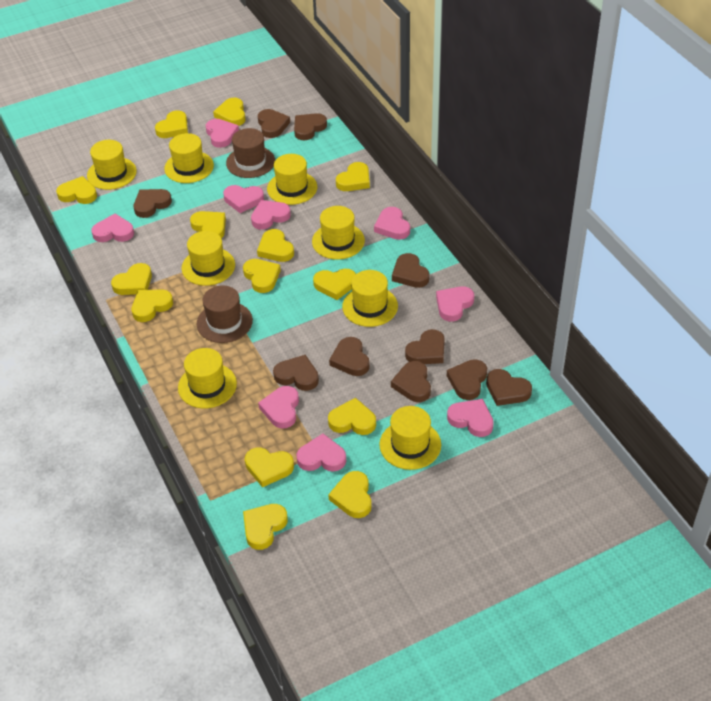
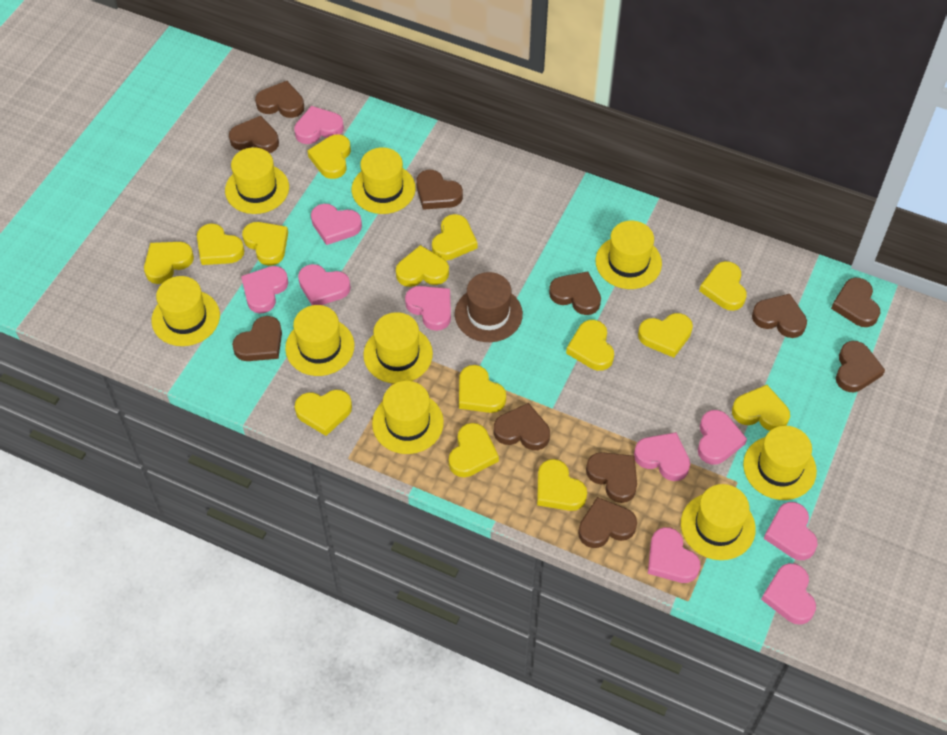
brown hat: [197,285,253,343] [226,128,275,178] = 2 -> [455,272,523,342] = 1
brown heart: [134,189,172,218] [258,109,290,138] [273,355,319,391] [294,113,327,140] [329,337,370,376] [391,361,431,402] [392,253,429,288] [405,329,445,364] [447,359,487,400] [486,369,532,406] = 10 -> [229,116,279,153] [232,316,282,361] [255,81,304,118] [416,170,463,210] [494,403,550,450] [549,272,601,315] [578,497,637,548] [586,452,637,503] [752,294,807,338] [831,278,880,327] [836,341,885,392] = 11
pink heart: [91,214,134,242] [206,119,239,148] [223,185,264,213] [251,200,291,230] [258,386,299,429] [296,434,346,471] [374,207,410,240] [436,286,474,322] [447,399,494,437] = 9 -> [241,266,288,314] [294,106,344,144] [298,264,351,305] [311,204,362,245] [405,286,451,331] [634,432,690,481] [648,527,700,583] [698,410,747,465] [761,563,816,625] [764,502,818,560] = 10
yellow hat: [87,140,137,190] [164,133,214,183] [178,348,237,408] [182,231,235,286] [267,154,317,205] [312,206,365,260] [342,270,398,327] [379,406,441,470] = 8 -> [151,276,220,346] [225,147,289,214] [285,305,355,376] [352,147,416,214] [363,312,433,384] [372,381,444,454] [595,221,662,289] [681,484,756,560] [743,426,817,500] = 9

